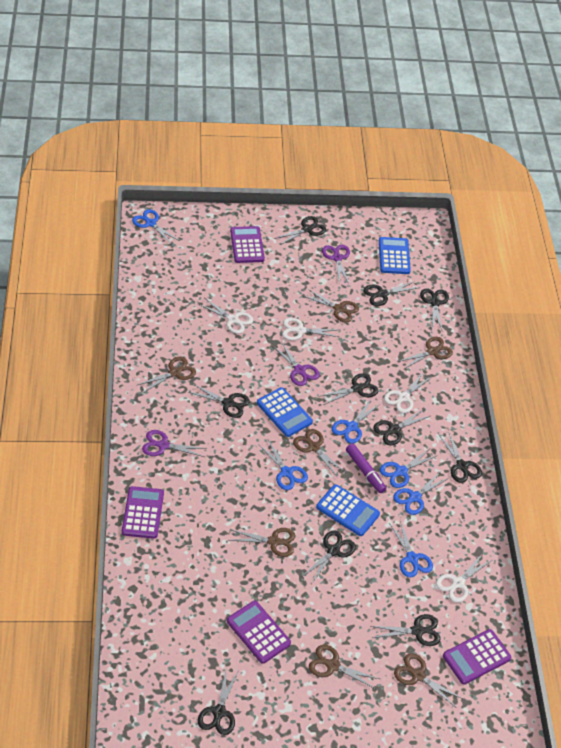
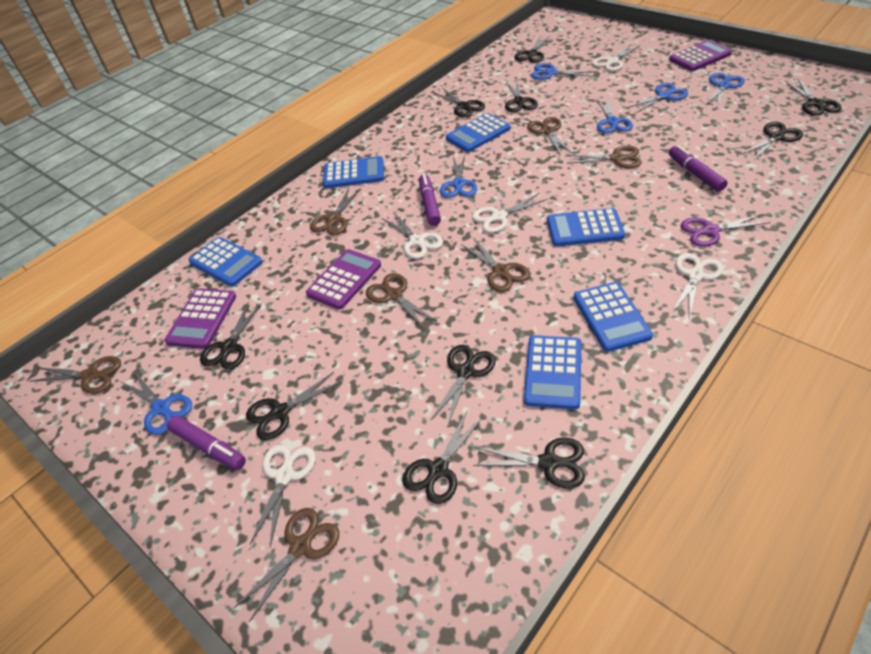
blue calculator: [257,387,313,437] [316,484,380,536] [379,237,411,274] = 3 -> [189,237,263,287] [323,156,384,188] [446,113,510,152] [524,335,582,410] [547,208,625,246] [574,282,653,352] = 6
purple calculator: [122,486,164,539] [227,601,291,664] [230,226,265,263] [443,629,512,685] = 4 -> [164,288,236,349] [306,249,381,309] [669,40,732,71] = 3
purple marker: [346,444,386,493] = 1 -> [167,416,246,470] [419,174,441,226] [669,145,728,192] = 3
purple scissors: [142,430,207,457] [273,341,320,386] [322,245,350,285] = 3 -> [681,214,770,247] = 1
white scissors: [198,298,253,334] [282,318,339,341] [384,371,433,413] [436,553,492,603] = 4 -> [250,445,316,547] [382,212,443,259] [472,193,548,233] [592,44,641,71] [672,253,723,318] = 5

